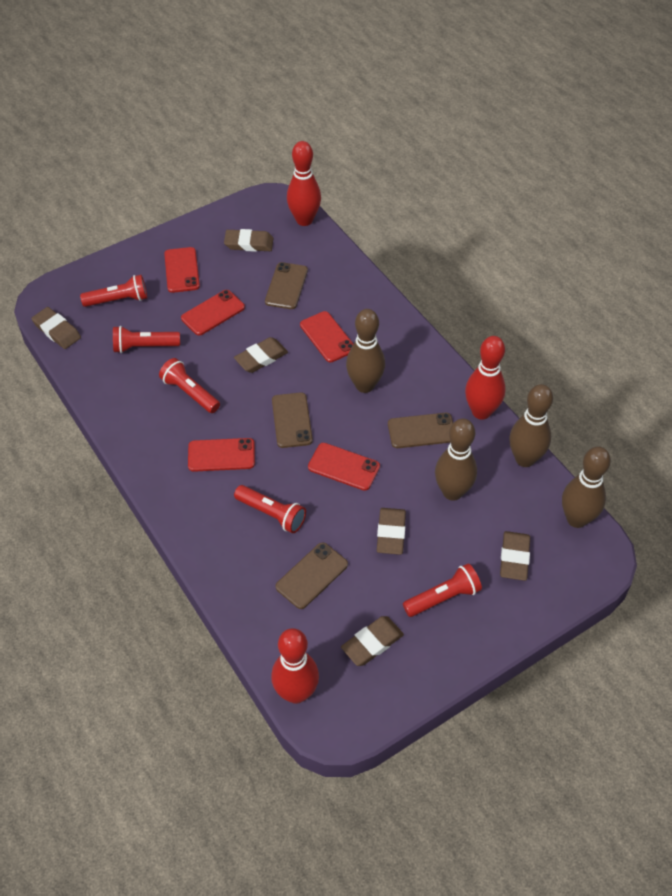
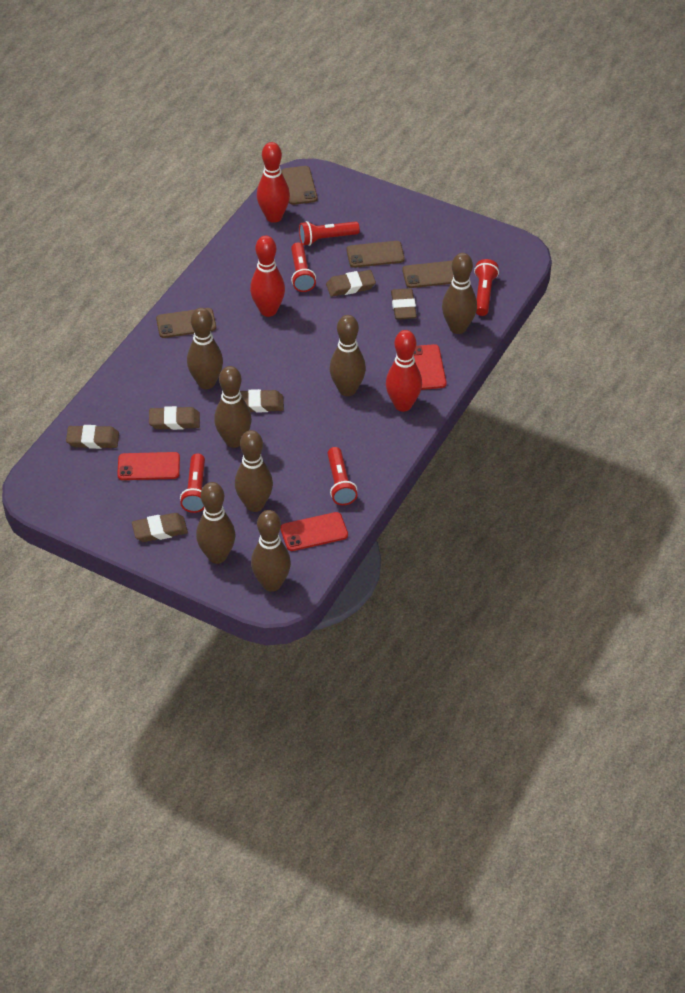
brown bowling pin: [346,309,385,393] [435,418,477,501] [509,384,553,467] [562,447,611,528] = 4 -> [187,308,223,389] [196,482,236,564] [214,366,252,448] [235,430,273,512] [251,510,291,592] [330,315,366,396] [442,253,477,334] = 7
red phone: [164,247,200,293] [181,290,245,335] [188,438,255,472] [300,311,353,362] [308,443,380,491] = 5 -> [117,452,180,480] [280,512,348,551] [413,344,447,390] = 3

